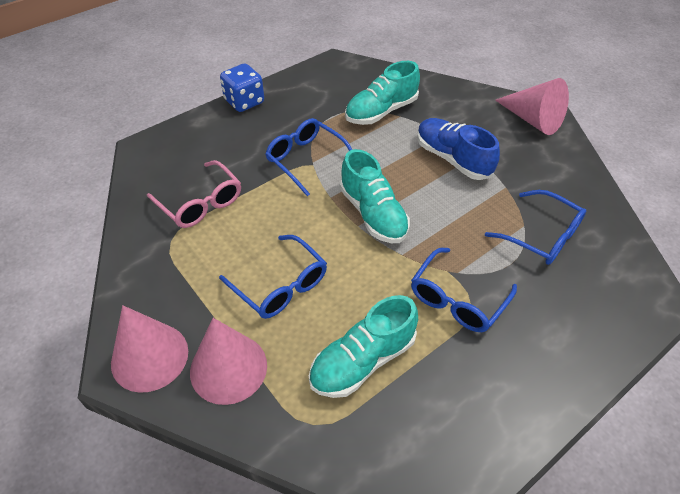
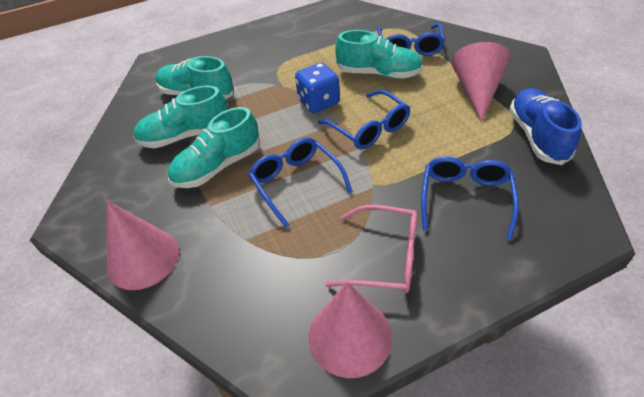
turquoise shoe: [309,295,418,398] [340,149,410,243] [345,61,420,125] = 3 -> [133,85,228,148] [155,56,234,99] [168,107,260,188] [335,30,423,78] = 4

